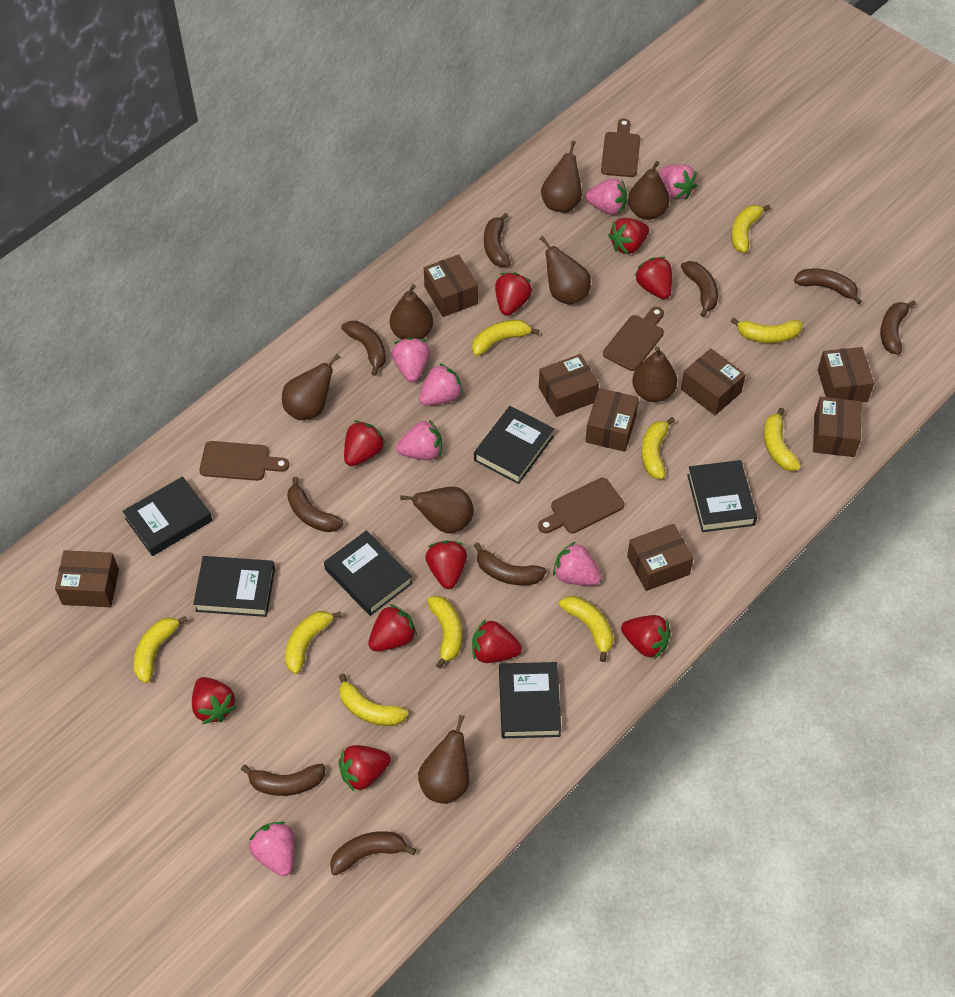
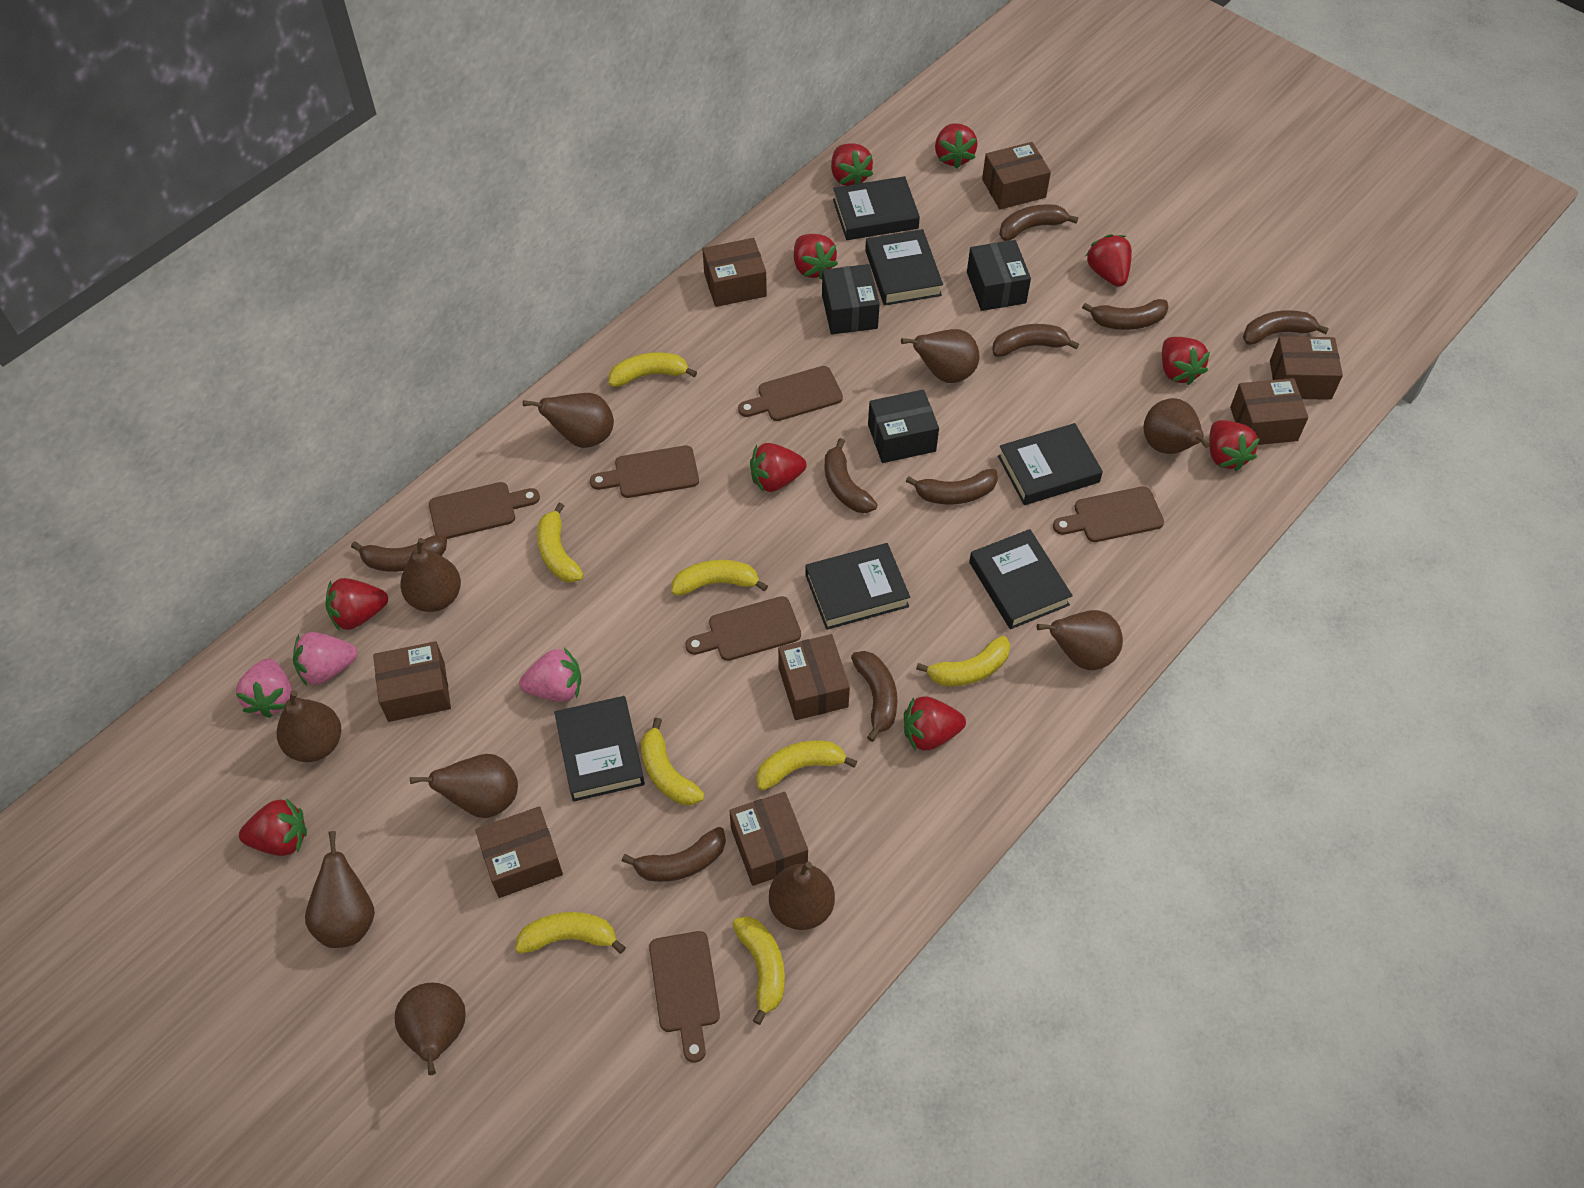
black box: none = 0 -> [822,264,880,334] [868,390,939,463] [967,240,1031,311] = 3
brown cutting board: [199,441,289,481] [538,478,624,534] [601,119,640,177] [603,307,664,371] = 4 -> [429,482,540,539] [590,445,699,498] [649,931,720,1063] [685,596,801,661] [738,366,843,421] [1053,486,1164,542] = 6
brown pear: [282,354,341,420] [390,284,433,340] [400,487,474,533] [418,715,469,804] [540,236,591,305] [541,141,582,213] [628,161,670,220] [632,346,677,402] = 8 -> [277,690,341,762] [305,831,375,948] [395,982,466,1075] [400,538,461,612] [410,754,518,818] [523,393,614,448] [769,861,835,930] [901,329,979,383] [1036,610,1123,670] [1144,398,1210,454] = 10
pink strawberry: [249,822,294,876] [392,337,430,382] [396,420,442,460] [419,363,463,406] [553,542,602,586] [585,179,627,215] [659,164,697,200] = 7 -> [236,658,292,718] [293,632,357,686] [519,648,581,702] = 3
yellow banana: [134,616,188,683] [285,611,342,674] [339,674,409,726] [427,596,462,669] [472,320,539,356] [559,596,614,662] [641,417,675,479] [731,205,770,253] [731,317,802,343] [764,408,801,471] = 10 -> [515,912,626,954] [537,503,584,583] [609,352,697,387] [641,718,704,805] [671,560,768,596] [732,916,785,1025] [756,740,857,791] [916,636,1010,686] = 8

